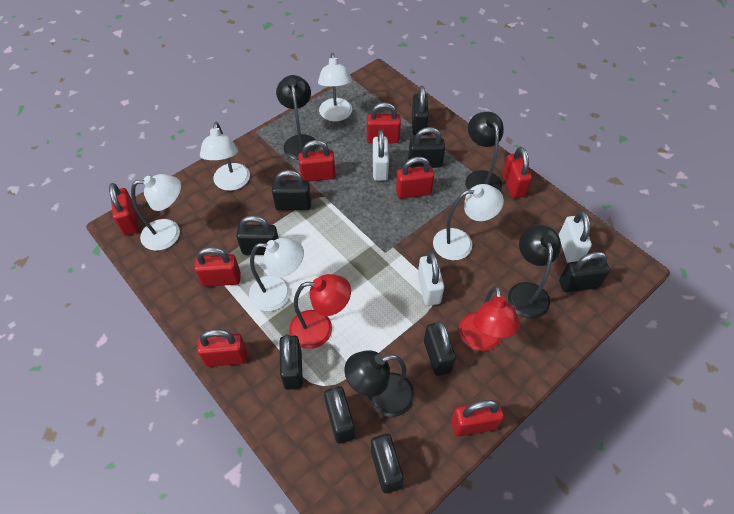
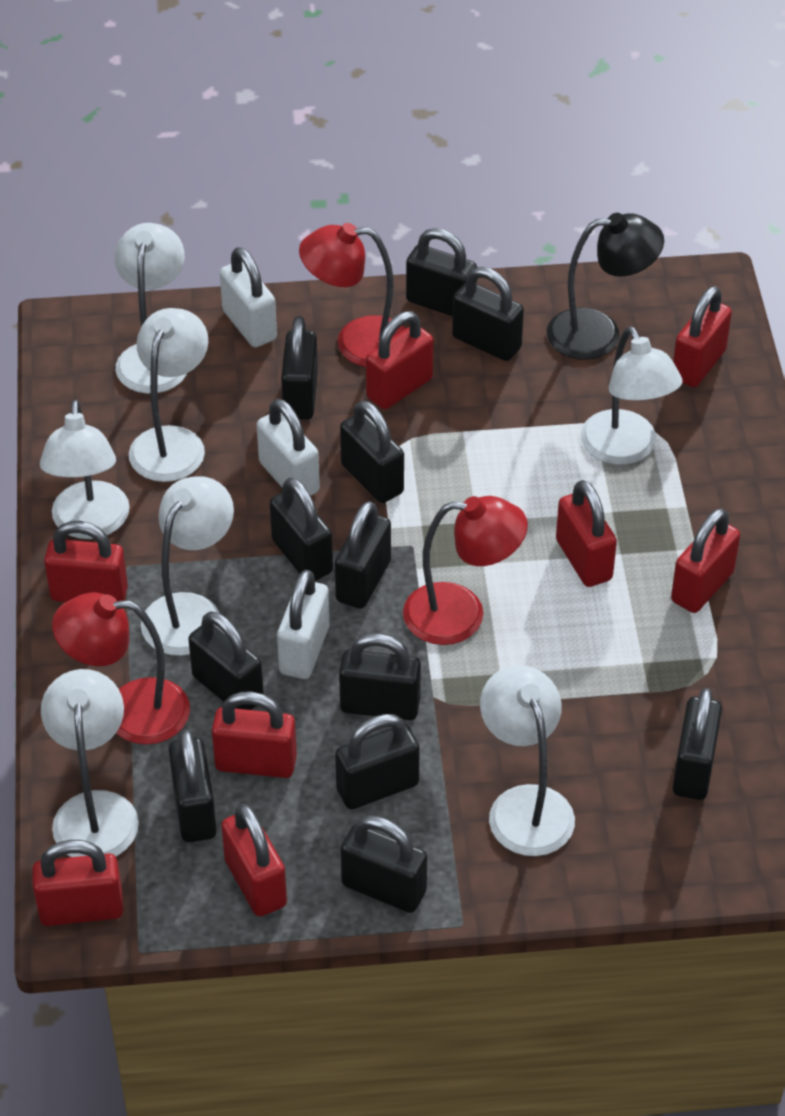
black lamp: [276,75,318,160] [344,350,415,417] [465,112,504,191] [508,224,561,319] = 4 -> [547,213,664,360] = 1
black padlock: [236,215,279,255] [272,170,311,210] [279,334,303,390] [324,386,355,444] [371,434,404,493] [408,127,445,168] [412,86,429,136] [424,321,456,376] [559,252,610,292] = 9 -> [169,730,217,842] [188,611,264,710] [270,477,333,581] [281,316,318,420] [335,501,391,609] [335,714,420,809] [339,633,421,720] [340,401,404,503] [341,816,427,913] [406,228,477,316] [452,267,524,361] [673,688,722,800] = 12
red lamp: [289,274,351,349] [459,286,520,351] = 2 -> [52,593,190,745] [299,223,406,367] [403,496,528,645] = 3
white lamp: [131,174,181,251] [200,122,250,191] [249,238,304,311] [318,53,352,121] [433,184,504,260] = 5 -> [40,400,130,539] [41,669,139,857] [114,223,187,394] [129,308,208,482] [141,476,234,656] [480,665,575,856] [581,326,683,465] = 7

